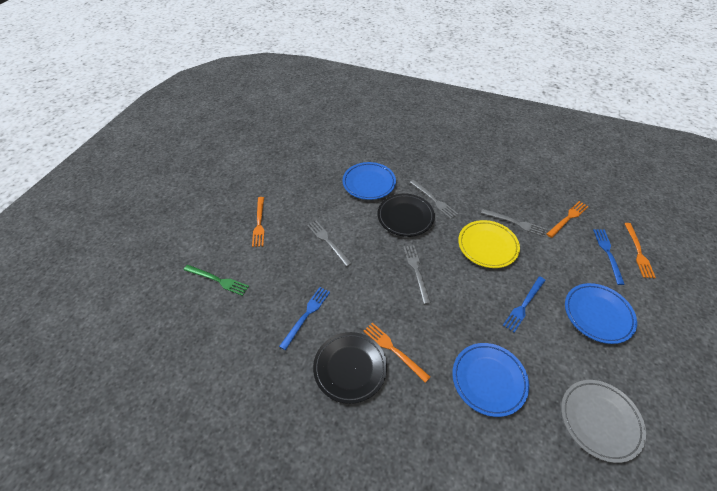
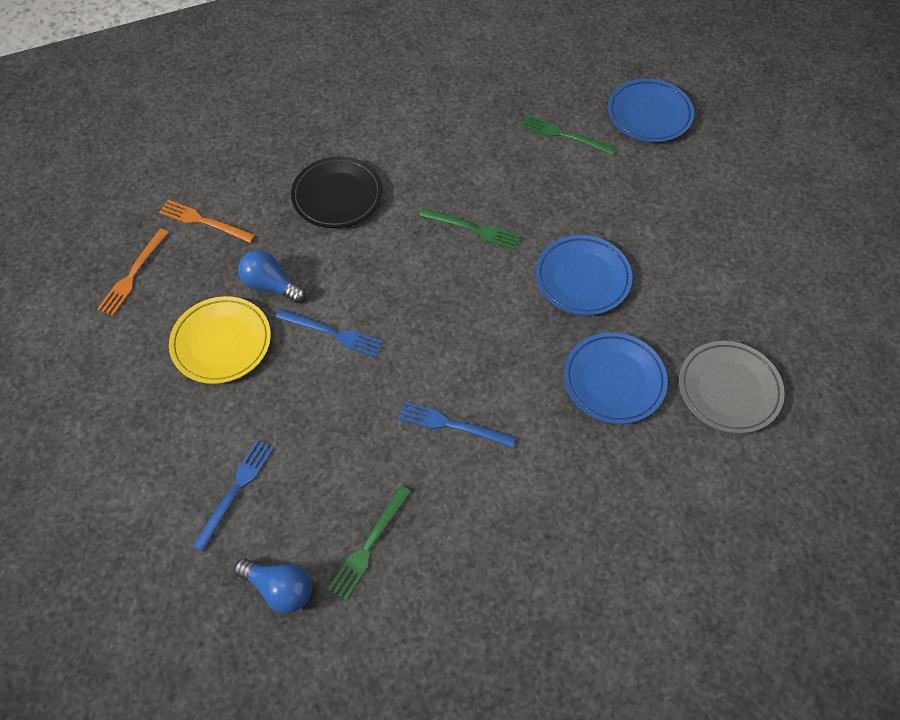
black plate: [313,332,387,404] [378,193,435,237] = 2 -> [291,156,382,228] = 1
blue light bulb: none = 0 -> [234,558,312,613] [238,250,306,303] = 2
green fork: [183,265,249,296] = 1 -> [328,485,411,601] [419,208,521,250] [521,115,616,155] = 3
grey fork: [307,221,352,267] [403,245,431,304] [410,180,458,219] [481,209,547,237] = 4 -> none = 0
orange fork: [252,197,264,247] [364,323,430,383] [547,201,589,238] [624,223,656,278] = 4 -> [97,229,169,316] [159,200,255,243] = 2

